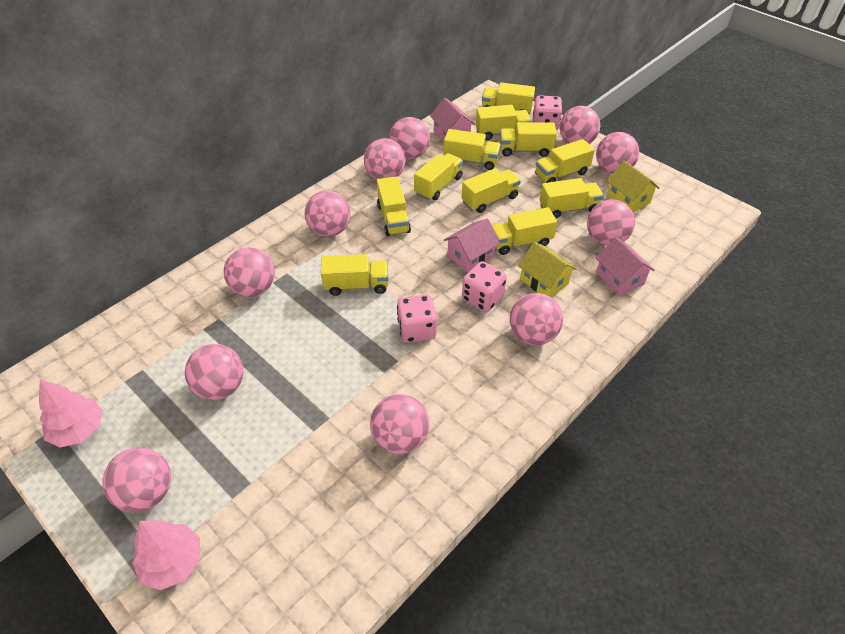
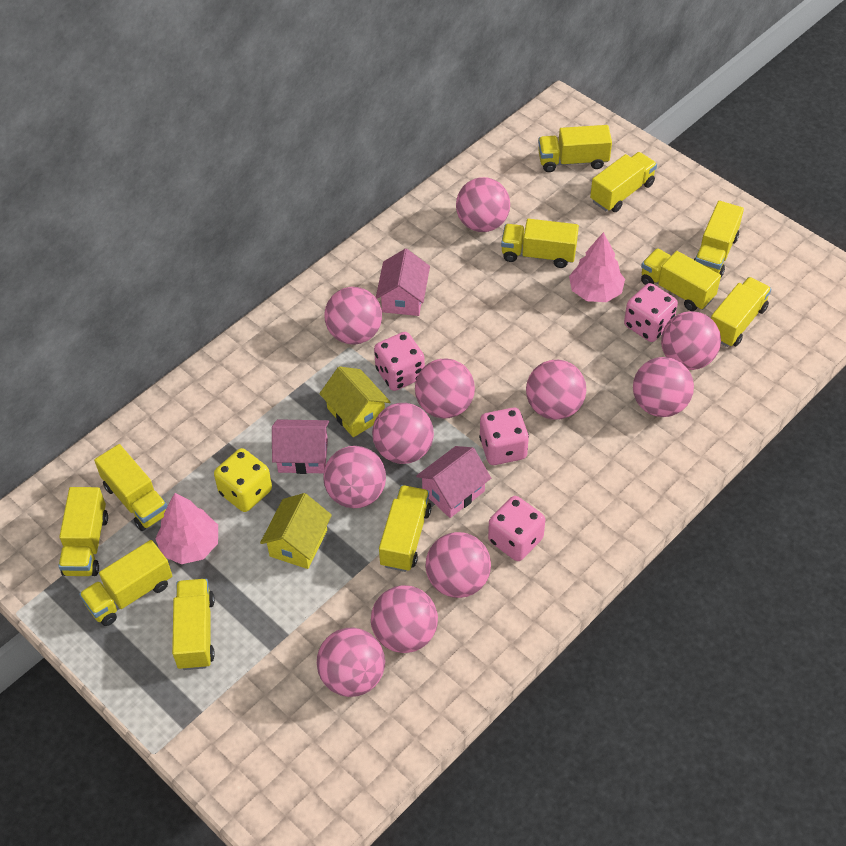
pink dice: [397,294,437,343] [462,261,507,312] [533,95,562,131] = 3 -> [374,332,425,391] [479,408,529,465] [488,496,545,561] [624,283,678,342] = 4
yellow dice: none = 0 -> [214,448,272,512] = 1

